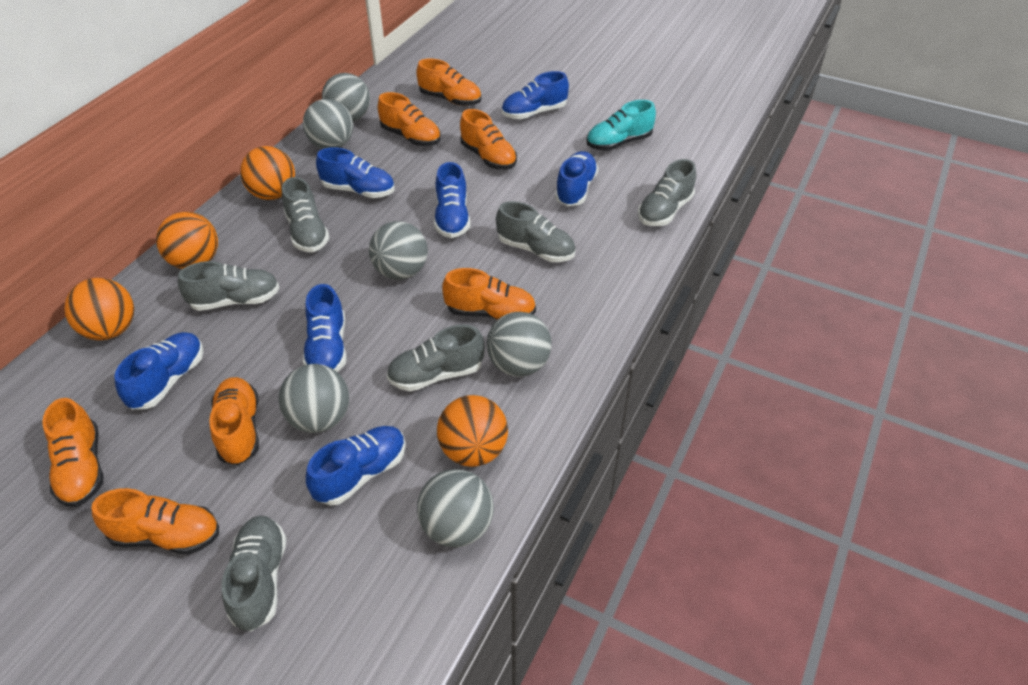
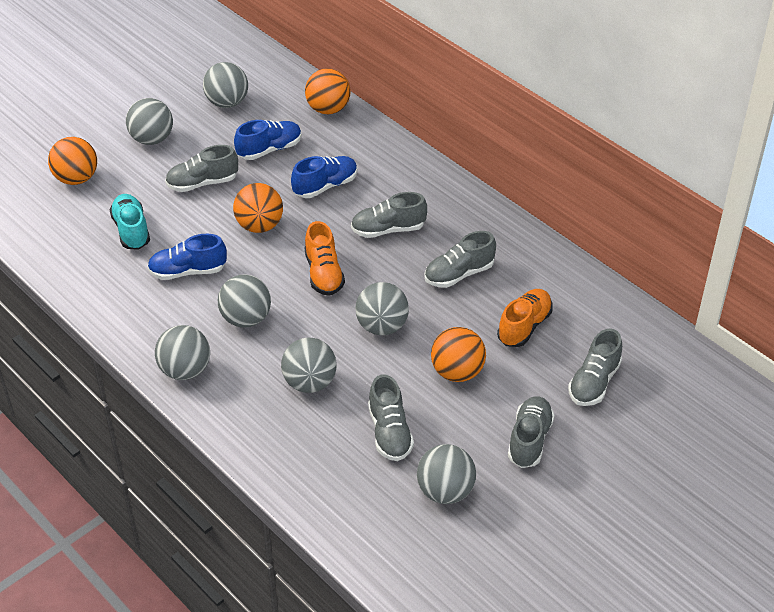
blue shoe: [114,332,203,409] [303,284,347,372] [306,426,406,505] [316,147,395,198] [434,162,470,238] [502,71,569,119] [555,151,598,206] = 7 -> [147,234,227,280] [234,120,302,160] [291,156,358,198] = 3
grey ball: [279,364,349,433] [303,99,353,149] [322,73,370,121] [369,221,428,280] [417,469,494,547] [487,312,552,377] = 6 -> [126,98,173,145] [155,325,210,380] [203,62,248,108] [218,274,271,328] [281,338,337,393] [355,282,409,335] [417,444,476,504] = 7
orange shoe: [42,398,103,507] [91,488,219,555] [209,377,259,465] [378,92,441,146] [416,58,481,106] [442,268,536,320] [460,109,517,170] = 7 -> [304,221,345,296] [497,289,553,347] = 2

